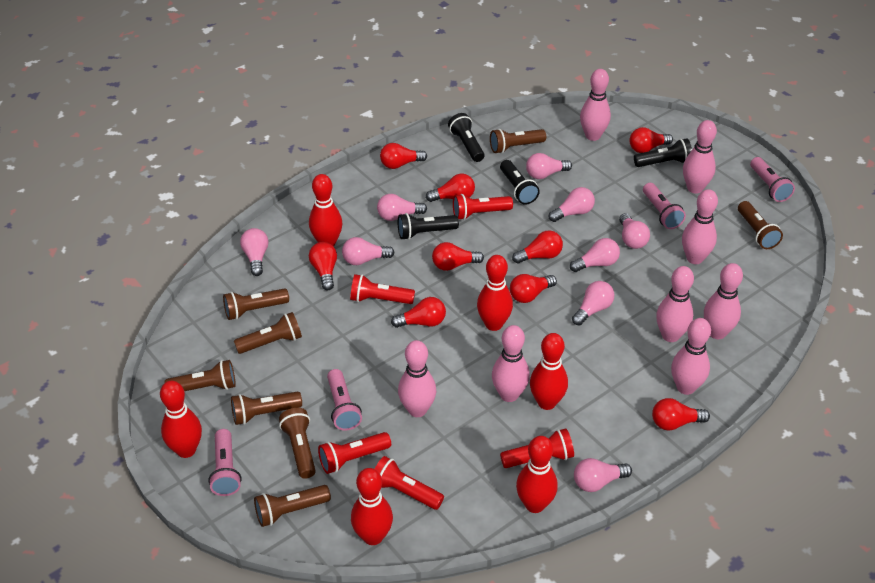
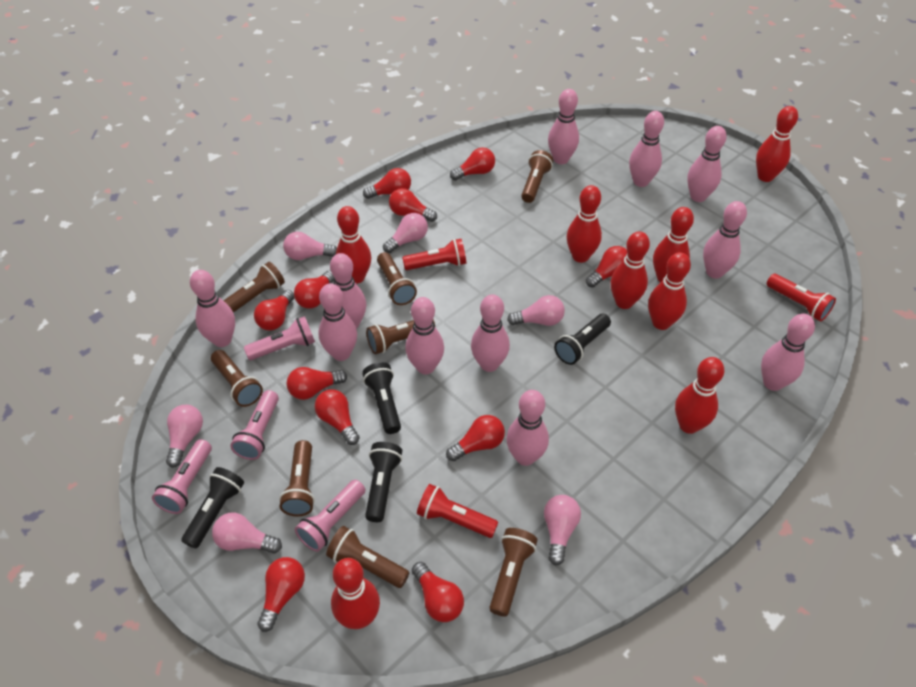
pink bowling pin: [398,340,436,417] [492,325,530,402] [580,69,611,141] [656,266,694,342] [671,318,711,395] [682,189,718,264] [683,120,717,194] [704,263,743,339] = 8 -> [190,270,235,347] [318,283,357,361] [330,253,366,329] [405,297,444,374] [471,294,510,372] [506,390,549,466] [548,89,579,164] [629,111,664,187] [687,126,727,202] [703,201,747,279] [761,314,815,391] = 11
pink light bulb: [240,228,268,276] [342,237,395,265] [377,194,427,221] [526,153,572,179] [548,187,595,222] [570,238,620,272] [572,281,614,326] [574,458,632,492] [619,213,650,249] = 9 -> [166,405,203,468] [212,512,282,554] [283,232,337,260] [383,213,428,253] [507,295,565,326] [544,495,581,566] = 6
red bowling pin: [160,381,202,458] [309,174,343,247] [351,468,393,545] [477,255,513,331] [516,436,558,513] [530,333,568,410] = 6 -> [331,558,380,629] [336,206,371,284] [567,185,602,263] [611,231,650,309] [648,252,691,330] [653,207,694,283] [675,357,724,434] [756,106,798,182] = 8
red flashlight: [318,432,391,474] [350,274,415,304] [375,456,444,510] [453,194,513,220] [500,428,574,468] = 5 -> [402,239,466,270] [417,484,498,538] [767,274,836,322] = 3
red light bulb: [309,242,337,290] [380,143,427,169] [391,297,446,328] [426,174,475,202] [432,242,484,271] [510,274,557,303] [512,230,563,264] [629,127,673,153] [652,398,710,431] = 9 -> [254,290,294,330] [257,557,305,632] [287,367,347,400] [294,270,335,309] [315,389,360,445] [363,168,411,199] [389,188,437,222] [412,562,464,622] [446,415,505,461] [450,147,495,180] [586,246,627,288] = 11

